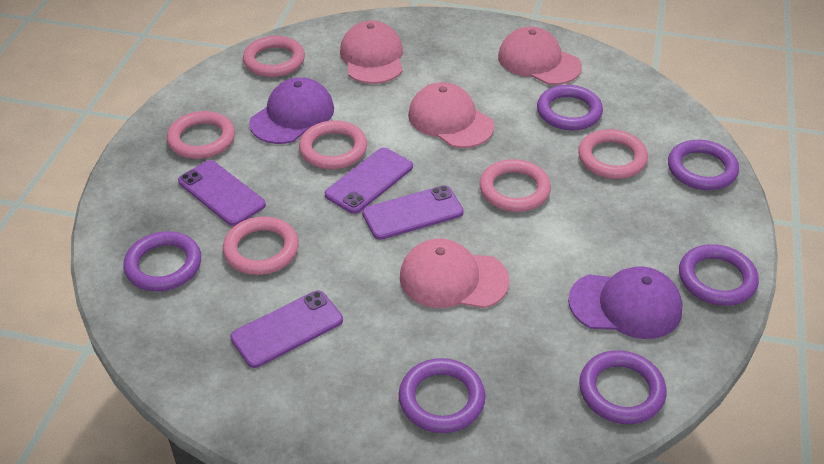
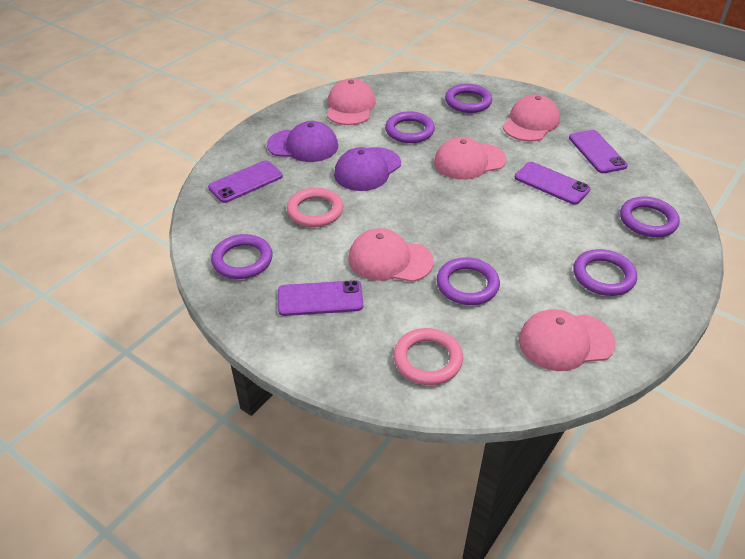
pink cap: [340,21,403,84] [400,238,510,308] [408,82,494,148] [498,27,582,85] = 4 -> [327,79,376,125] [348,228,434,282] [434,137,506,180] [502,94,560,141] [519,309,615,371] = 5
pink ring: [167,111,235,159] [223,216,299,275] [243,36,305,77] [299,120,367,169] [479,159,551,212] [578,129,648,179] = 6 -> [287,187,343,227] [394,328,463,385] = 2

